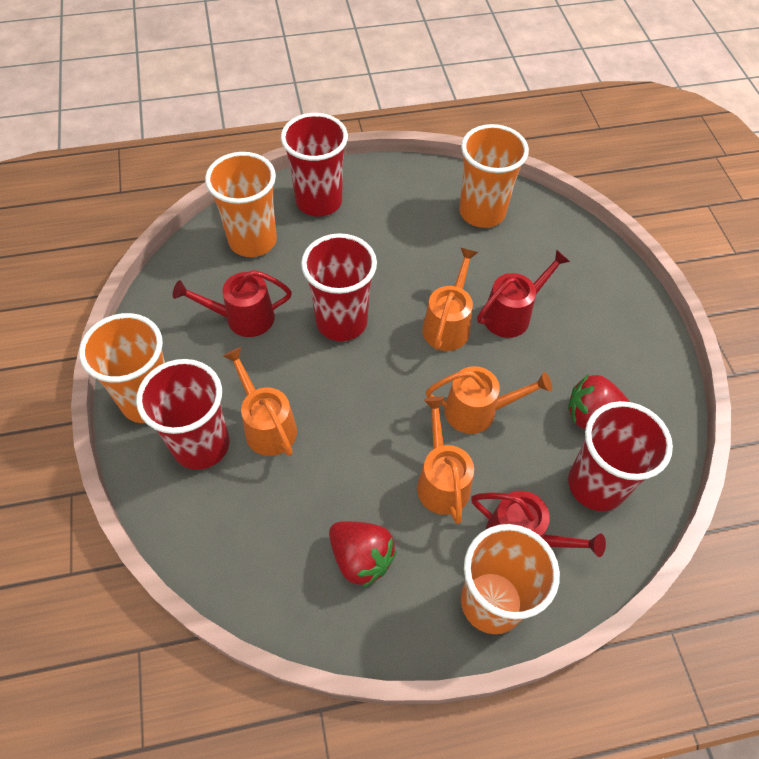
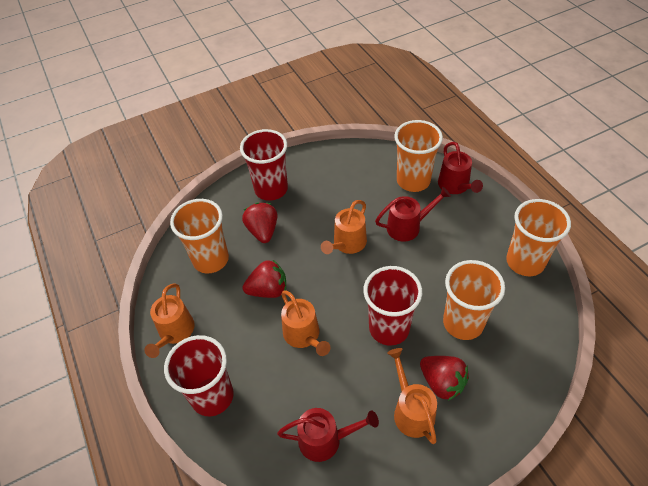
red cup: [136,359,230,470] [281,113,348,216] [301,233,377,341] [568,401,673,511] = 4 -> [164,335,234,416] [240,129,288,201] [363,266,422,346] = 3
red strawberry: [329,521,397,588] [568,375,630,429] = 2 -> [242,202,277,243] [242,260,286,298] [420,356,469,401] = 3

